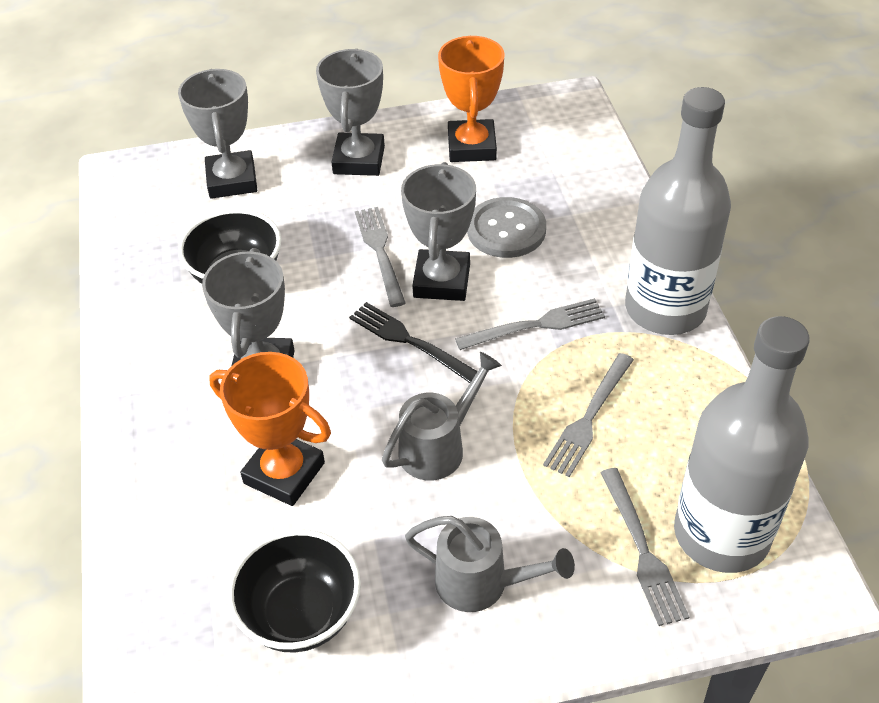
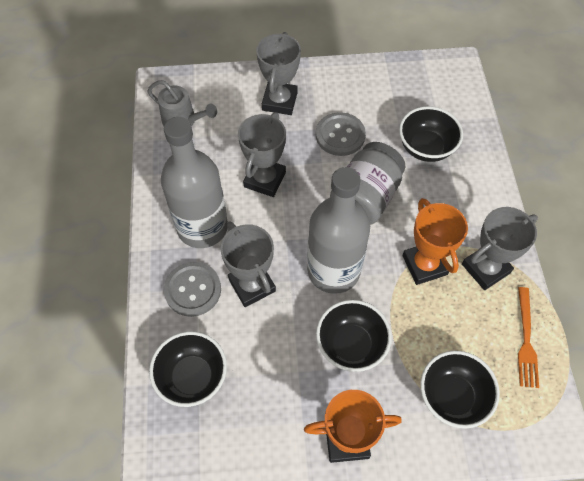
black bowl: [178,209,281,284] [227,529,361,653] = 2 -> [149,331,227,407] [316,300,392,372] [399,106,463,162] [420,351,500,429] = 4
black fork: [349,302,478,383] = 1 -> none = 0
grey button: [467,197,546,258] = 1 -> [164,262,221,317] [316,112,366,156] = 2
grey fork: [355,207,405,307] [455,298,605,350] [543,353,634,477] [600,468,689,626] = 4 -> none = 0
grey jar: none = 0 -> [330,142,405,225] = 1
grey watering can: [382,352,502,481] [405,516,575,612] = 2 -> [148,80,217,127] = 1
orange fork: none = 0 -> [518,287,539,388] = 1

